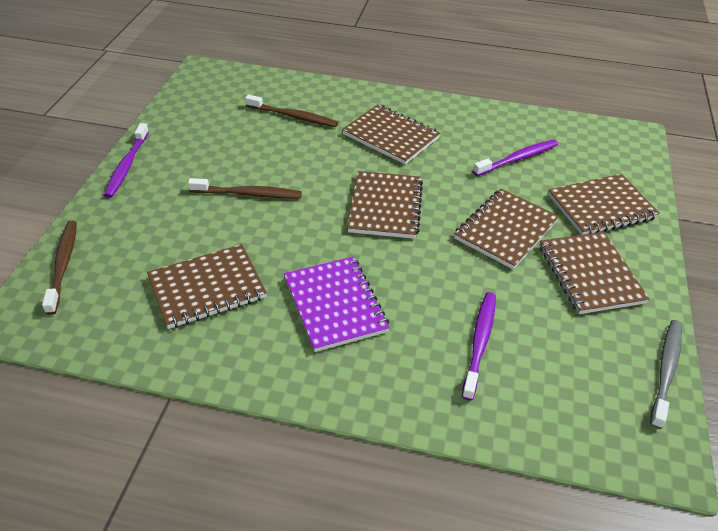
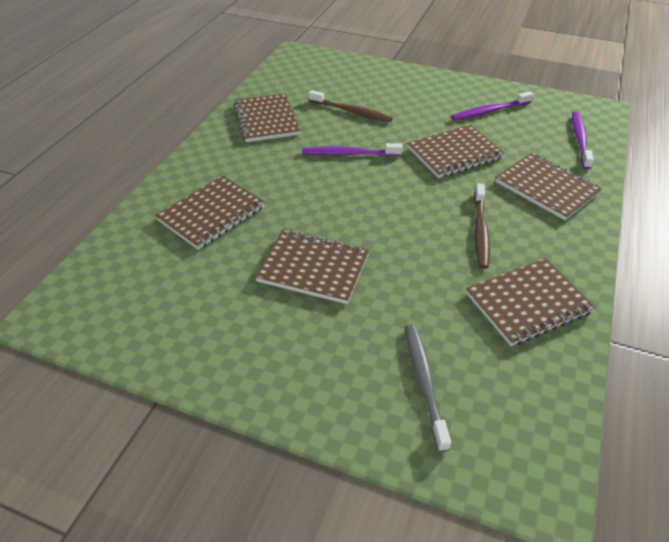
brown toothbrush: [42,221,77,315] [188,178,302,198] [245,95,338,127] = 3 -> [309,90,393,123] [474,183,490,269] = 2
purple notebook: [284,257,390,352] = 1 -> none = 0

